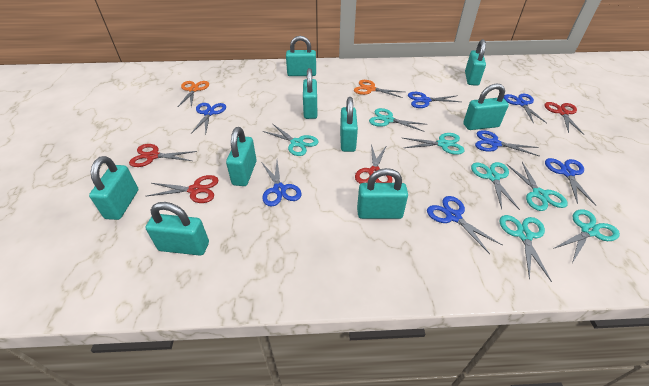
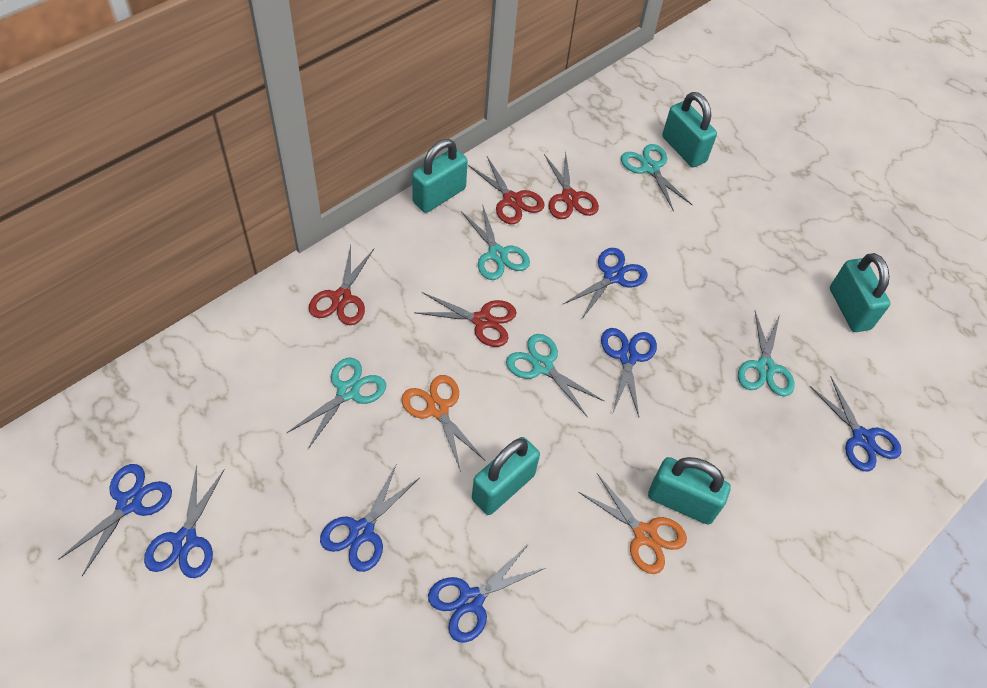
turquoise padlock: [89,156,138,220] [146,202,209,256] [226,127,257,186] [286,36,316,76] [303,68,317,119] [340,97,358,152] [357,168,408,219] [463,83,509,130] [465,39,486,86] = 9 -> [412,139,468,213] [472,437,540,515] [648,457,731,525] [662,92,717,167] [830,253,891,332] = 5
turquoise scissors: [262,124,319,156] [369,108,427,132] [403,133,465,155] [471,162,520,210] [499,215,552,282] [507,162,568,211] [553,209,620,263] = 7 -> [287,357,386,449] [461,204,530,280] [506,334,604,416] [621,144,692,212] [738,311,794,397] = 5

